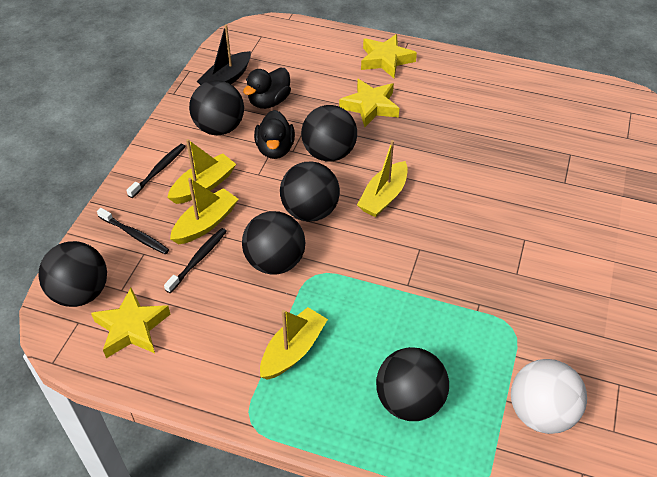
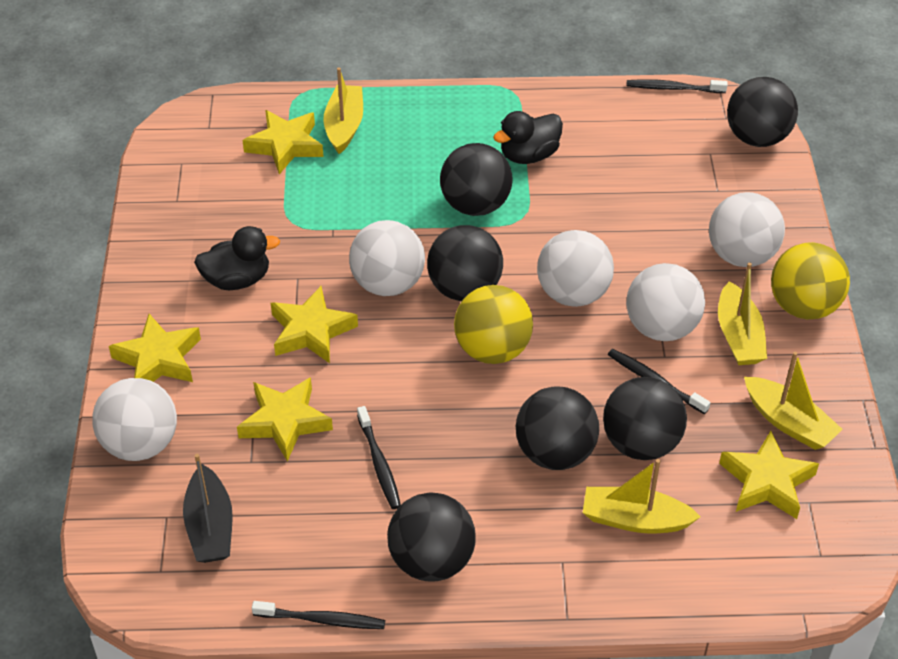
black toothbrush: [97,208,169,255] [126,144,186,198] [164,228,227,293] = 3 -> [252,601,385,629] [357,406,401,509] [608,349,710,414] [626,79,727,93] = 4
white ball: [511,359,587,434] = 1 -> [92,378,177,461] [349,220,425,296] [537,230,614,307] [626,263,705,341] [709,192,785,267] = 5
yellow ball: none = 0 -> [454,285,533,364] [771,242,850,319] = 2
yellow star: [91,288,170,358] [339,79,399,127] [361,34,417,78] = 3 -> [109,314,201,382] [237,377,333,462] [242,110,324,174] [271,286,358,363] [719,431,819,519] = 5

